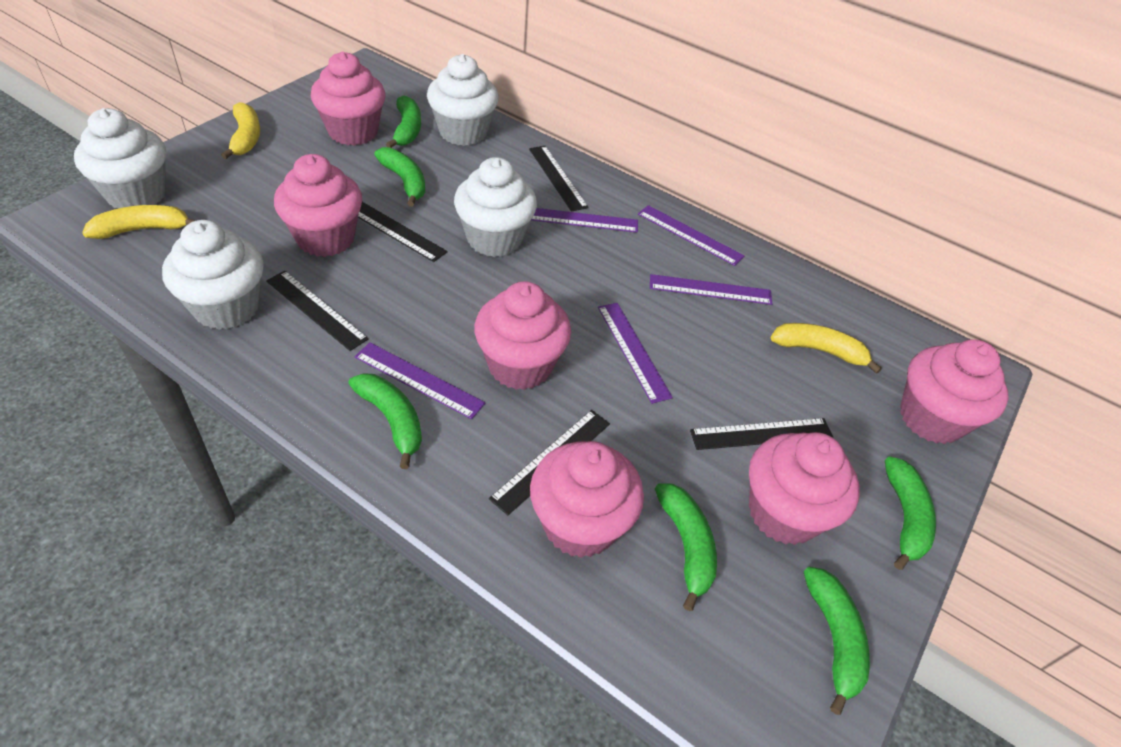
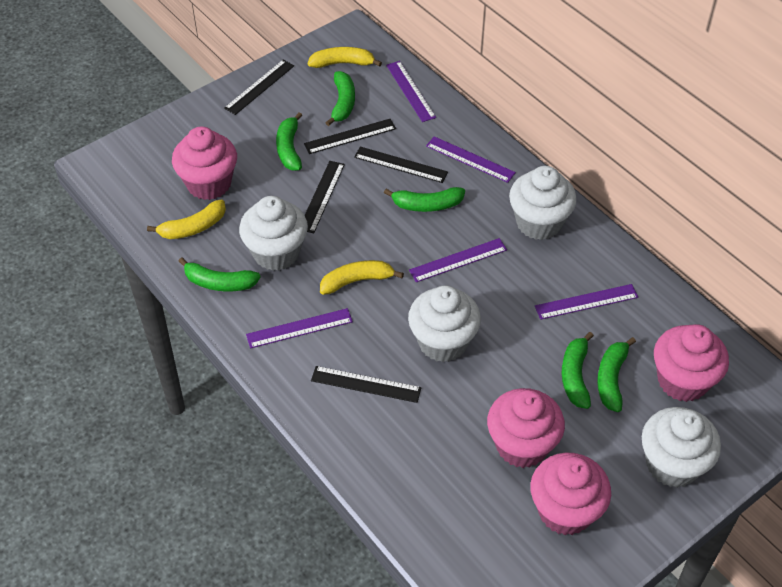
pink cupcake: [274,154,362,257] [311,52,386,146] [474,281,571,390] [530,441,644,558] [749,432,860,545] [900,339,1009,444] = 6 -> [172,127,237,200] [487,388,565,468] [530,453,611,535] [654,324,729,402] = 4

